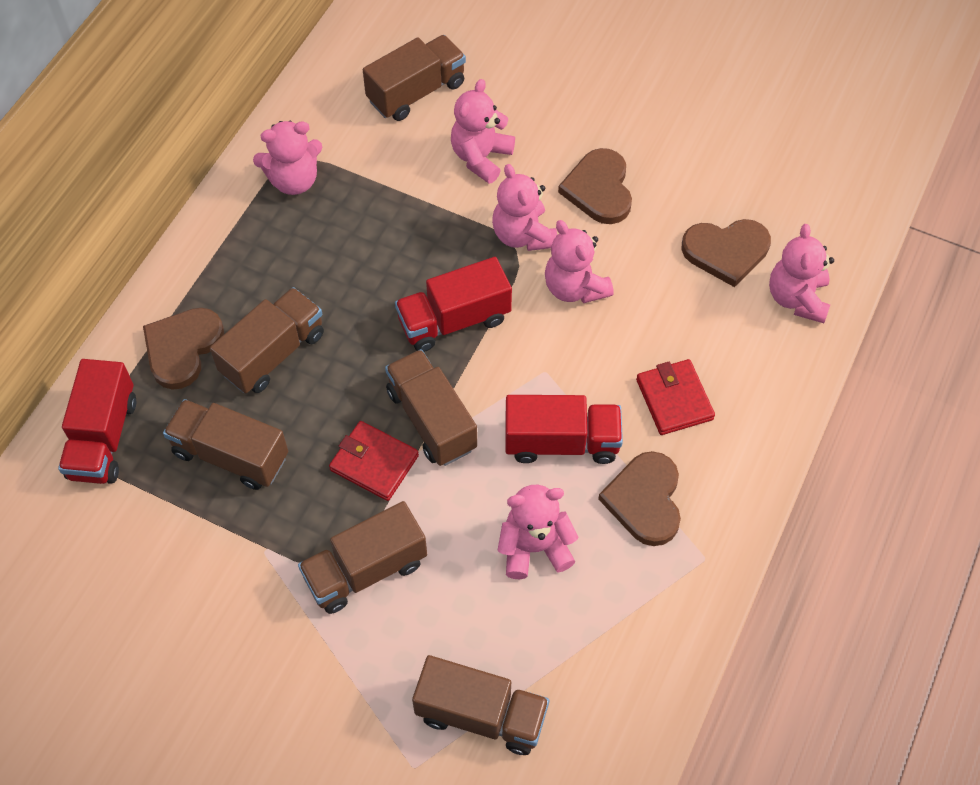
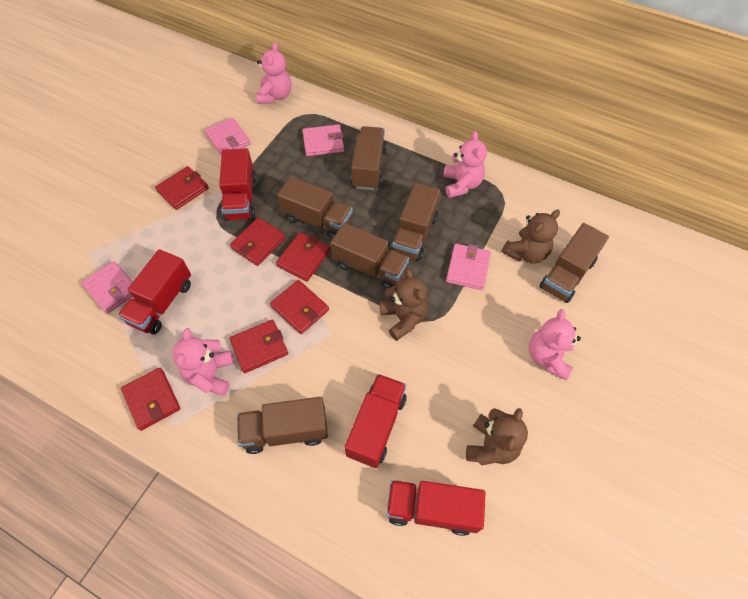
brown heart: [143,308,224,390] [558,148,632,224] [598,451,681,546] [682,219,771,287] = 4 -> none = 0
brown teddy bear: none = 0 -> [380,268,428,341] [466,408,528,465] [501,210,560,264] = 3
pink teddy bear: [253,120,323,195] [451,79,515,184] [492,164,557,251] [498,485,579,579] [545,220,614,303] [769,224,834,323] = 6 -> [172,328,234,396] [256,42,292,104] [443,131,487,198] [529,309,581,380] = 4
pink wallet: none = 0 -> [81,261,133,314] [204,117,251,156] [302,124,344,156] [446,244,491,290] = 4
red truck: [58,359,136,484] [395,257,512,352] [505,395,623,464] = 3 -> [118,249,191,334] [219,148,256,221] [345,374,407,468] [386,480,485,536] = 4
red wallet: [329,421,419,501] [636,359,715,435] = 2 -> [121,368,180,431] [155,166,209,210] [229,319,288,373] [230,217,286,266] [270,280,329,334] [276,232,330,281] = 6

